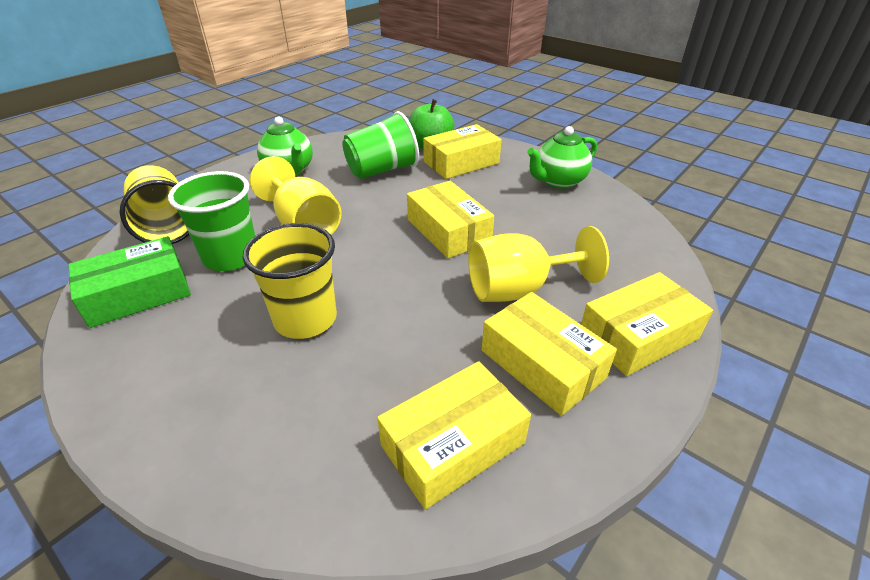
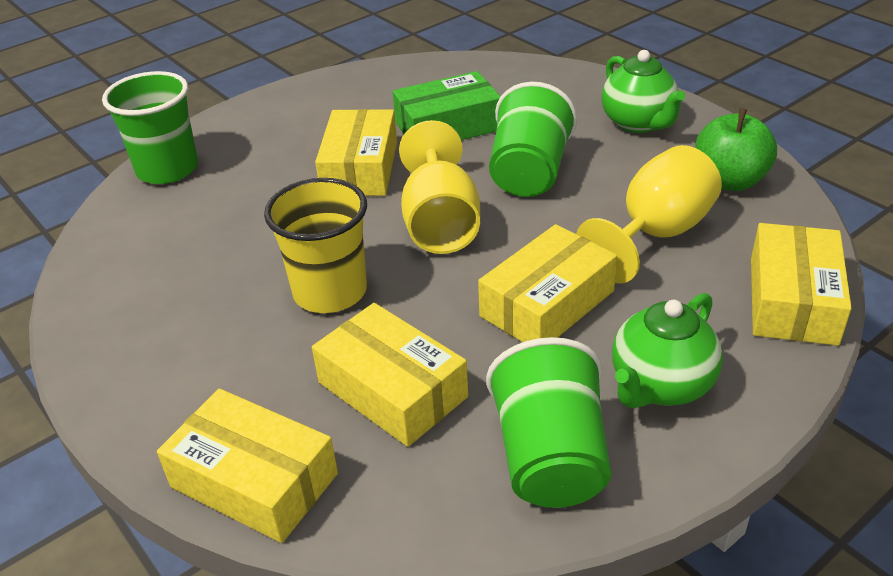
green cup: [168,171,255,271] [342,111,419,179] = 2 -> [102,71,198,184] [486,337,611,508] [489,82,577,197] = 3
yellow cup: [120,165,189,244] [243,223,337,339] = 2 -> [264,178,367,313] = 1

